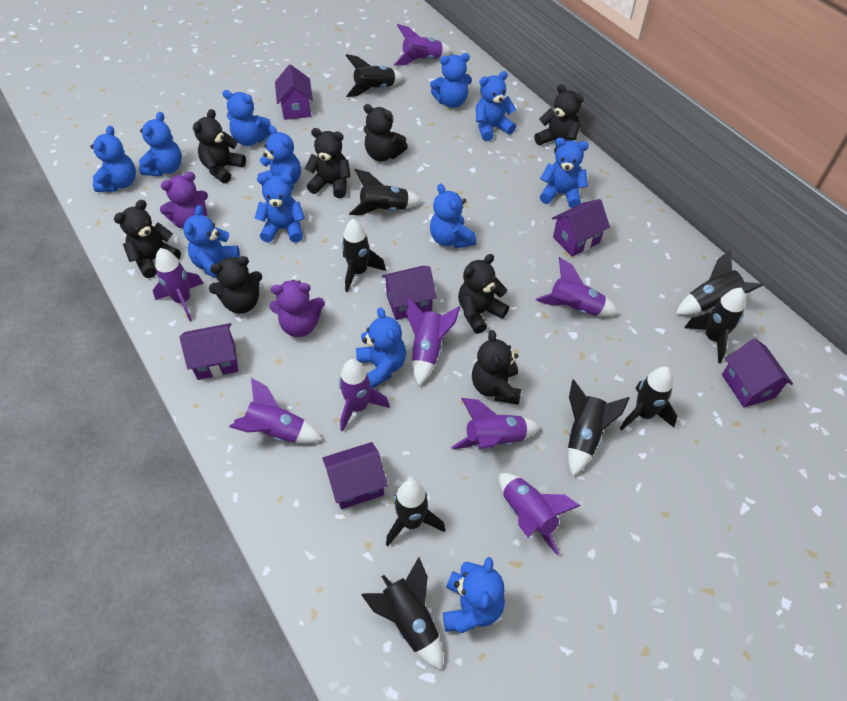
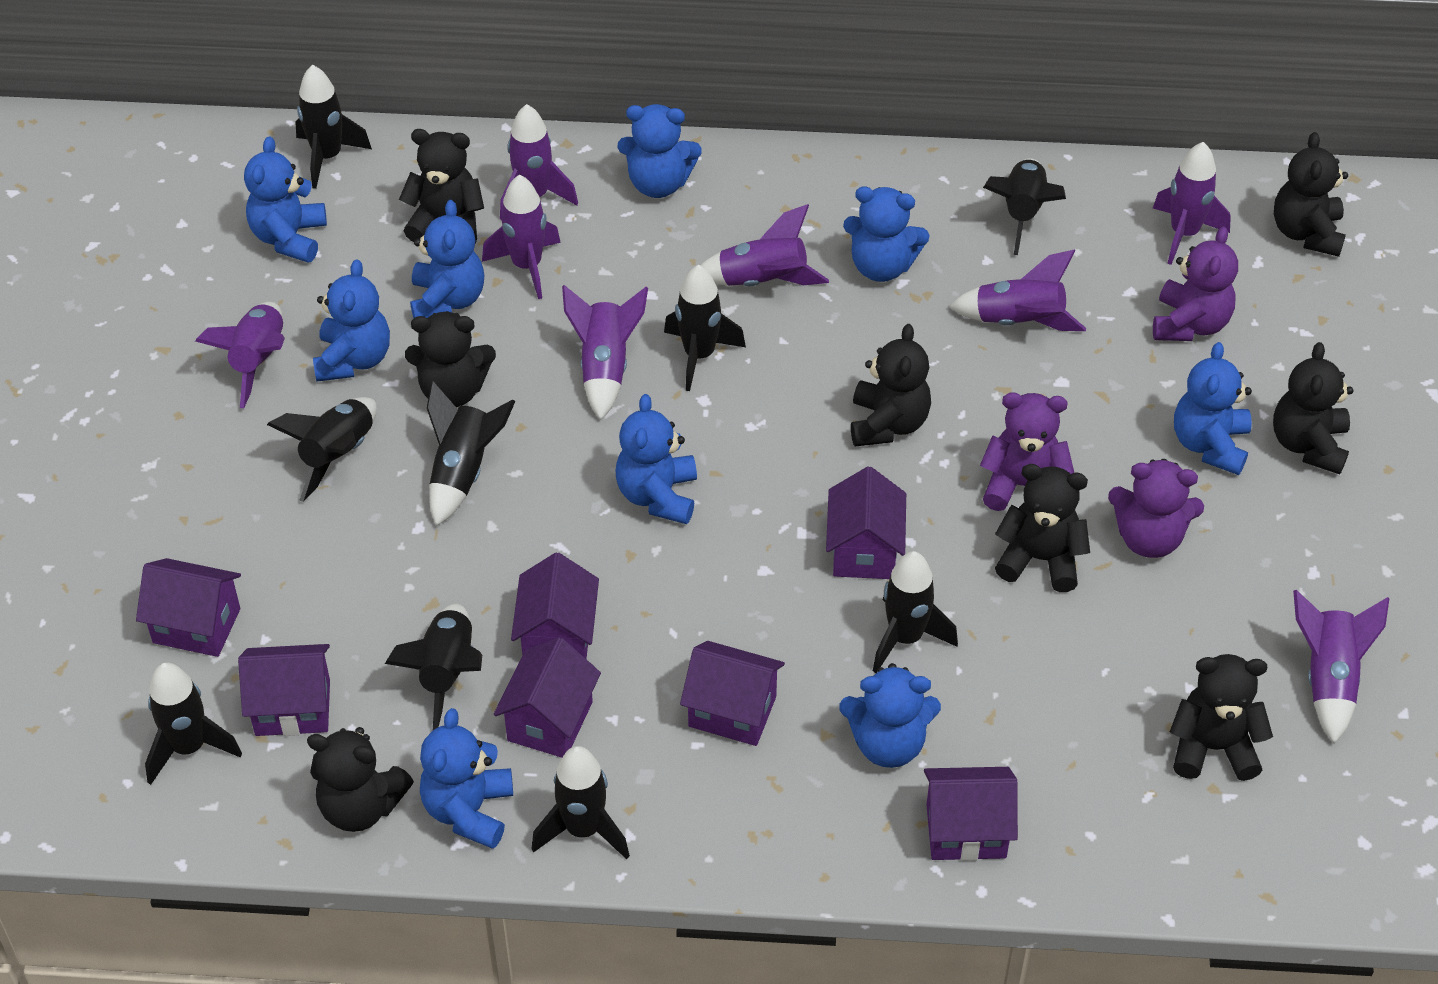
blue teddy bear: [90,126,136,192] [139,112,182,176] [183,205,240,279] [223,90,271,146] [255,175,305,243] [258,125,301,191] [356,307,406,388] [430,53,472,108] [430,183,476,248] [443,557,505,634] [476,71,516,141] [540,138,589,208] = 12 -> [244,136,327,263] [313,259,390,382] [410,200,484,318] [420,708,513,849] [616,394,697,524] [617,104,702,198] [839,663,941,768] [843,186,929,282] [1174,342,1252,475] = 9
purple house: [179,323,238,380] [275,64,313,120] [322,442,388,509] [382,266,437,320] [552,199,610,257] [722,338,793,408] = 6 -> [136,558,241,657] [238,644,330,736] [494,637,601,758] [511,553,599,659] [680,641,785,746] [826,466,906,579] [924,767,1018,861] = 7
purple teddy bear: [160,172,208,229] [270,280,325,337] = 2 -> [980,392,1074,511] [1108,459,1204,558] [1153,226,1238,341] = 3

